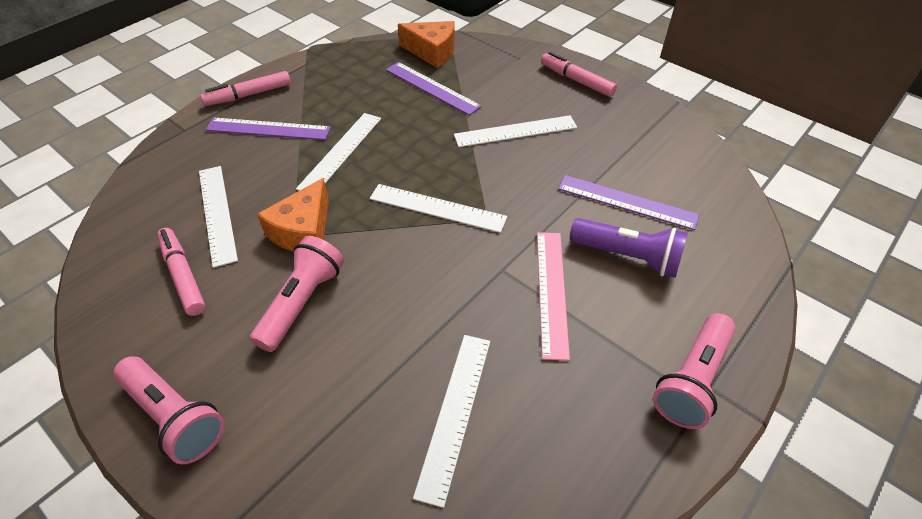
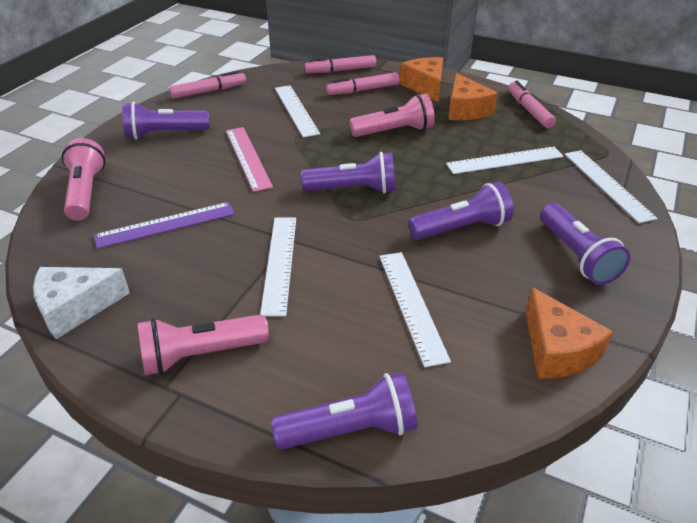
orange cheese: [257,178,329,252] [398,21,455,68] = 2 -> [400,57,443,102] [448,73,498,120] [526,287,613,378] = 3
pink marker: [157,228,205,316] [200,71,291,106] [541,52,617,97] = 3 -> [169,71,246,99] [304,55,376,73] [326,72,400,95] [508,81,556,128] = 4
purple flashlight: [570,218,688,278] = 1 -> [122,102,209,139] [271,372,417,450] [301,152,395,194] [408,182,514,240] [540,203,631,285] = 5
purple ruler: [206,117,331,140] [386,62,482,115] [558,175,699,230] = 3 -> [94,202,235,249] = 1
white cheese: none = 0 -> [33,267,130,339] = 1

